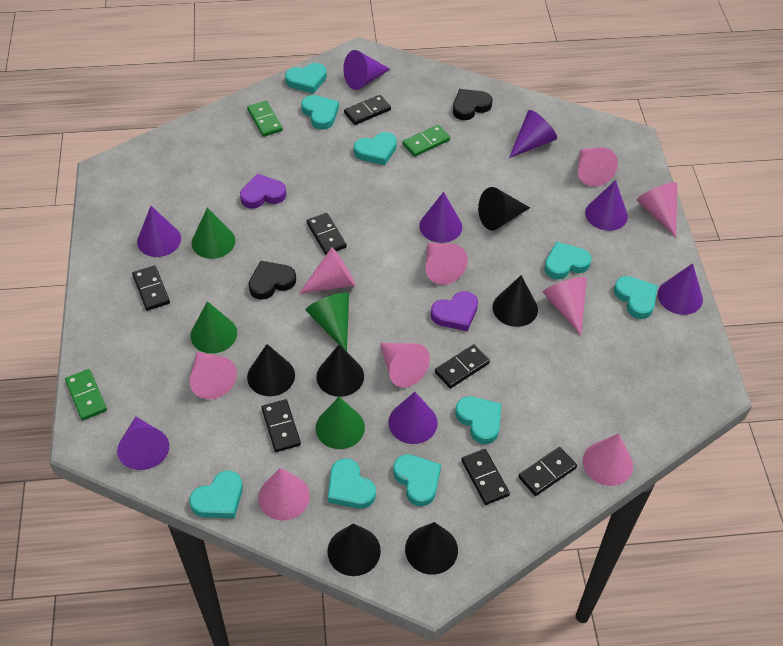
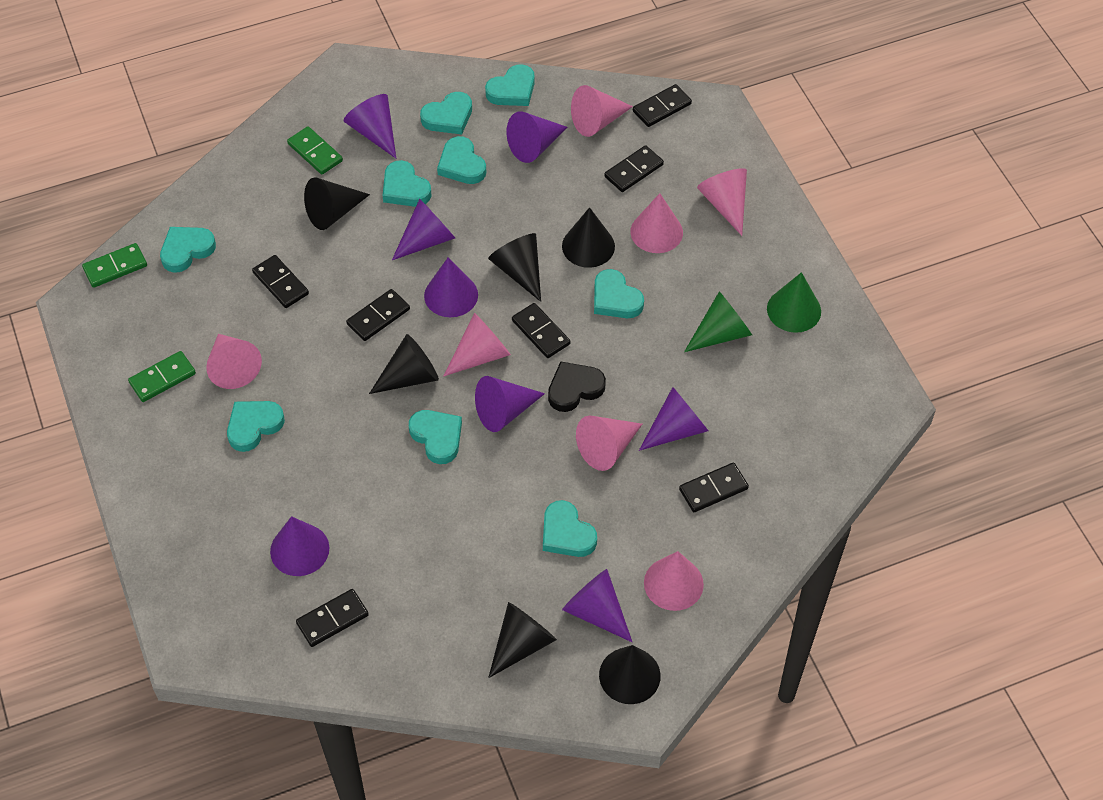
black heart: [248,261,296,300] [453,89,493,120] = 2 -> [548,361,606,412] = 1
green cone: [190,301,237,354] [192,207,235,259] [306,293,349,352] [316,397,365,449] = 4 -> [684,291,752,352] [767,272,821,333] = 2
pink cone: [190,352,237,399] [258,468,310,521] [299,247,356,294] [380,343,430,388] [426,243,468,285] [543,277,587,335] [578,147,618,187] [583,433,633,486] [637,182,677,237] = 9 -> [206,334,262,389] [444,313,511,376] [571,85,633,137] [576,416,642,471] [630,193,683,253] [644,551,704,611] [697,168,747,236] = 7
purple heart: [240,173,286,209] [431,291,478,331] = 2 -> none = 0

